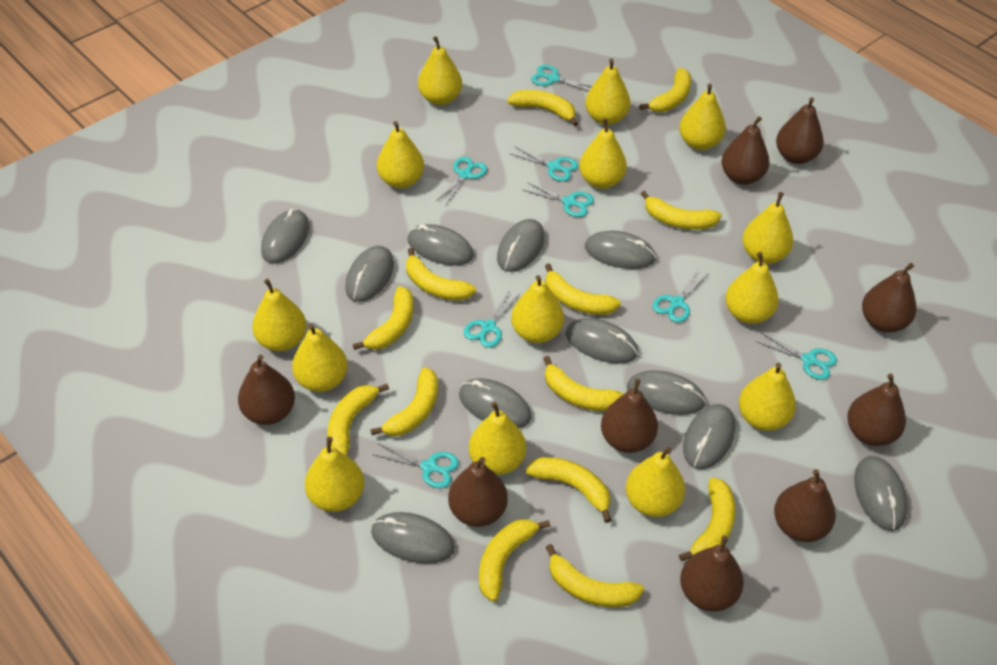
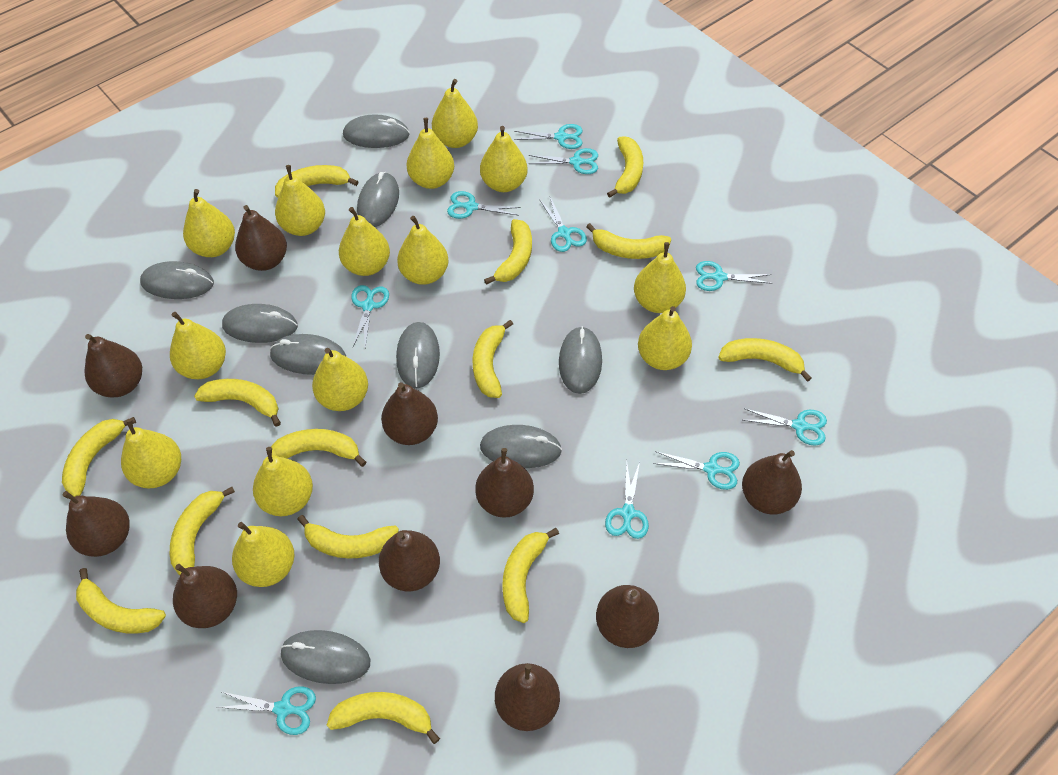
brown pear: [238,355,295,425] [448,457,508,527] [601,379,658,453] [680,536,744,612] [721,116,769,185] [774,469,836,542] [776,97,824,164] [847,374,906,446] [862,263,917,333] = 9 -> [63,491,130,557] [84,334,142,397] [173,564,237,628] [235,205,287,271] [379,530,440,592] [381,382,438,445] [475,448,534,518] [495,663,560,731] [596,585,659,648] [742,450,802,515] = 10
grey mouse: [261,209,309,263] [345,246,394,302] [371,512,455,564] [407,224,474,266] [459,378,532,428] [497,219,545,272] [565,318,638,364] [585,231,656,269] [627,370,706,415] [683,404,735,469] [854,456,908,531] = 11 -> [140,261,214,299] [222,304,298,343] [270,334,346,375] [280,630,370,684] [343,114,410,148] [357,172,399,227] [396,322,440,388] [480,425,562,468] [559,326,602,394] = 9
turquoise scissors: [372,444,459,488] [436,157,487,206] [464,290,521,348] [509,147,578,181] [523,182,594,217] [531,65,592,91] [653,269,709,323] [756,333,837,380] = 8 -> [217,686,316,735] [351,285,389,347] [447,191,521,219] [514,124,582,149] [529,148,598,174] [539,197,587,252] [605,462,649,539] [653,451,740,490] [696,261,772,291] [743,409,827,446] = 10
yellow banana: [327,384,389,455] [353,286,414,350] [370,367,438,436] [406,248,476,301] [479,519,550,601] [507,90,578,126] [525,457,611,523] [543,356,624,411] [545,263,621,315] [545,544,644,607] [639,68,691,112] [641,190,722,230] [679,477,735,561] = 13 -> [62,417,136,497] [76,568,166,633] [170,487,235,575] [194,379,281,427] [271,429,367,467] [275,165,359,197] [297,515,399,559] [327,692,440,744] [473,320,513,398] [484,219,532,285] [502,528,559,623] [586,223,671,259] [607,136,643,198] [718,338,812,382] = 14

